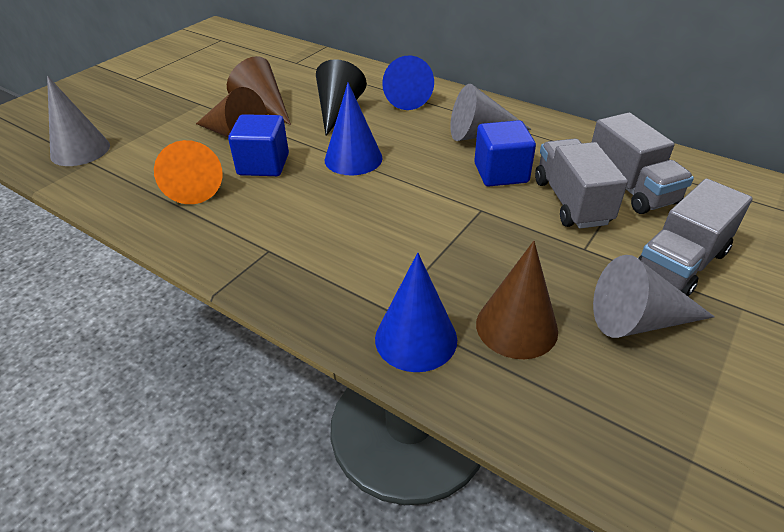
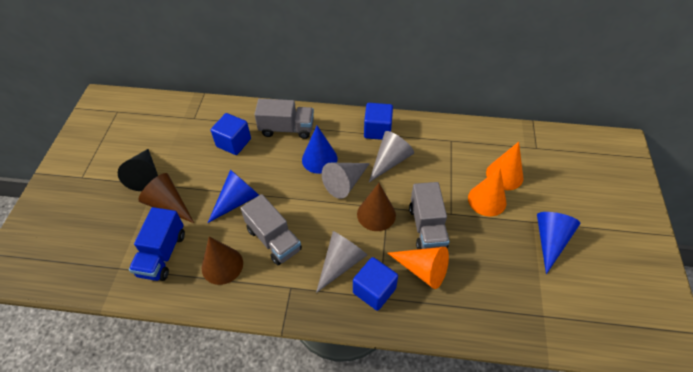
blue cube: [228,114,289,176] [474,120,536,187] = 2 -> [211,113,251,155] [353,257,398,311] [364,103,393,140] = 3
blue truck: none = 0 -> [129,207,185,281] = 1
orange cone: [154,140,222,204] = 1 -> [387,247,449,289] [468,168,507,217] [486,142,523,190] = 3

